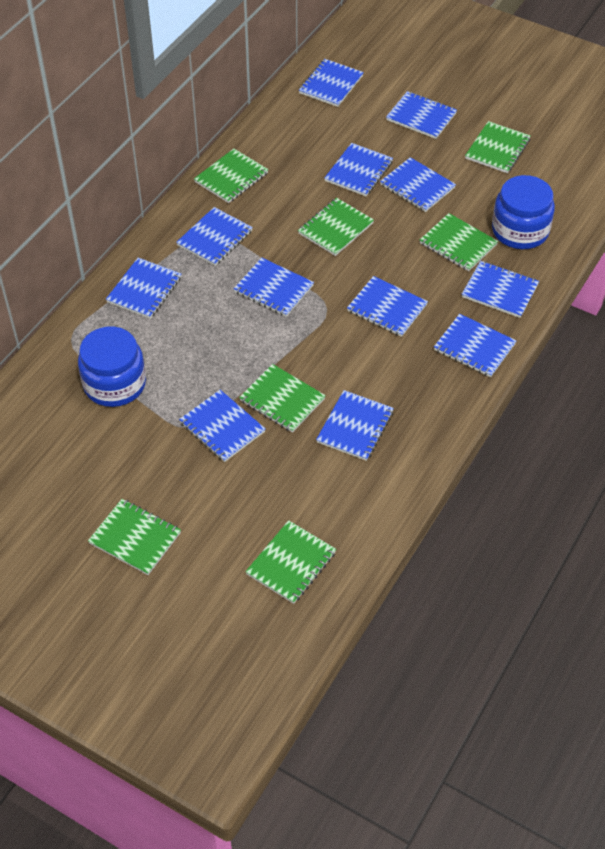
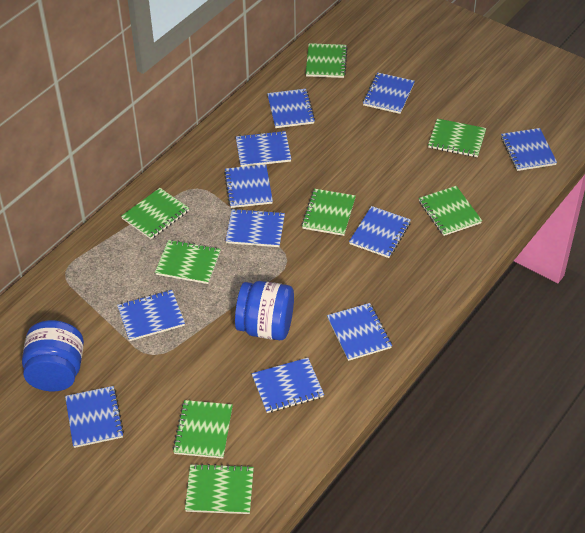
blue notebook: [106,258,181,319] [176,207,253,266] [179,390,266,462] [234,258,314,317] [299,59,364,107] [316,390,394,461] [325,143,393,196] [347,276,428,337] [380,157,456,212] [386,91,457,139] [434,314,516,377] [462,261,539,318] = 12 -> [65,386,124,448] [117,290,185,341] [224,164,273,208] [225,208,285,247] [236,131,291,167] [252,358,324,413] [267,89,315,128] [327,303,392,361] [349,206,411,258] [363,73,415,114] [501,128,557,171] = 11
green notebook: [88,499,181,575] [194,149,269,203] [239,364,326,433] [245,520,336,604] [298,198,374,256] [420,213,498,271] [465,121,531,173] = 7 -> [121,188,189,239] [155,240,221,284] [173,400,233,458] [185,463,254,514] [301,189,356,236] [306,43,348,78] [419,186,482,236] [428,119,486,157] = 8

